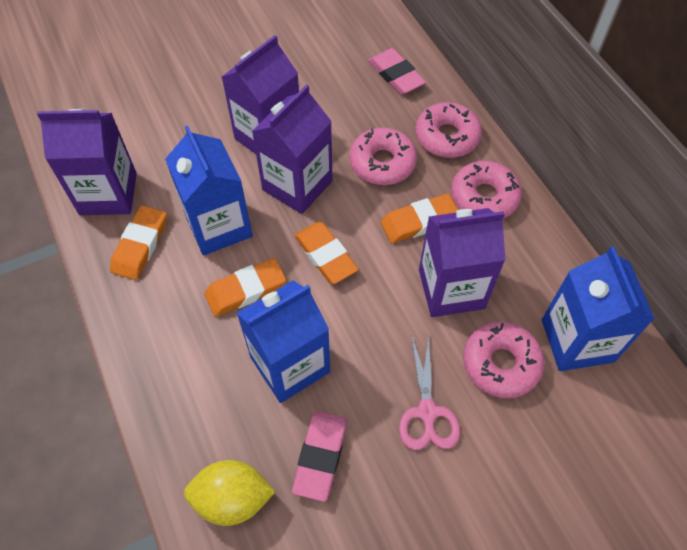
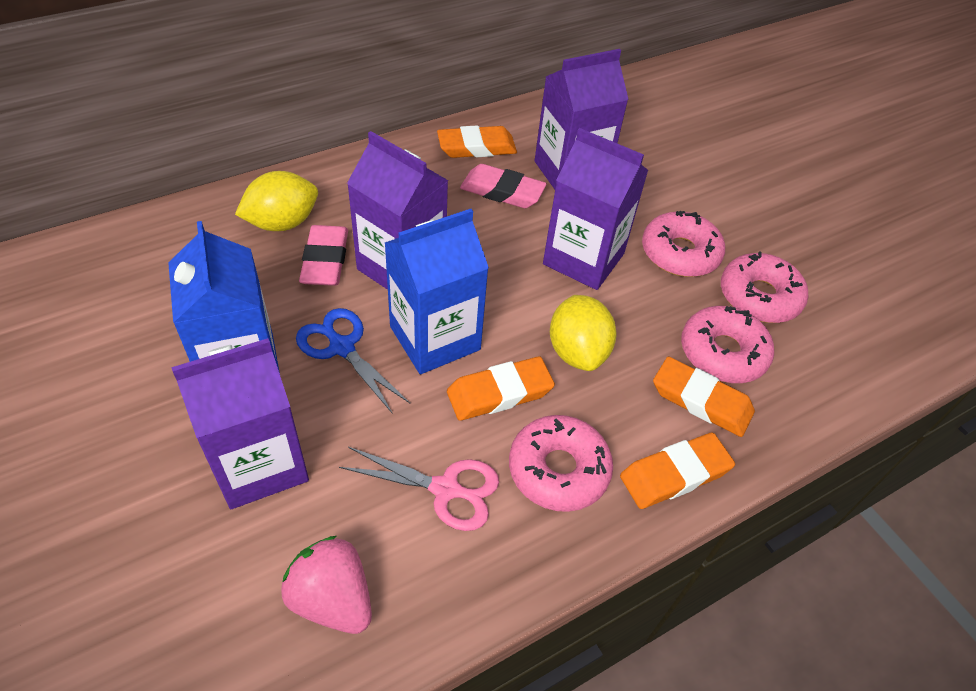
blue carton: [165,126,253,256] [237,280,330,403] [542,246,655,371] = 3 -> [168,221,280,373] [385,209,489,374] = 2
blue scissors: none = 0 -> [296,308,410,414] = 1
pink strawberry: none = 0 -> [281,536,372,634] = 1
yellow lemon: [184,460,275,526] = 1 -> [235,171,318,231] [550,295,616,371] = 2

